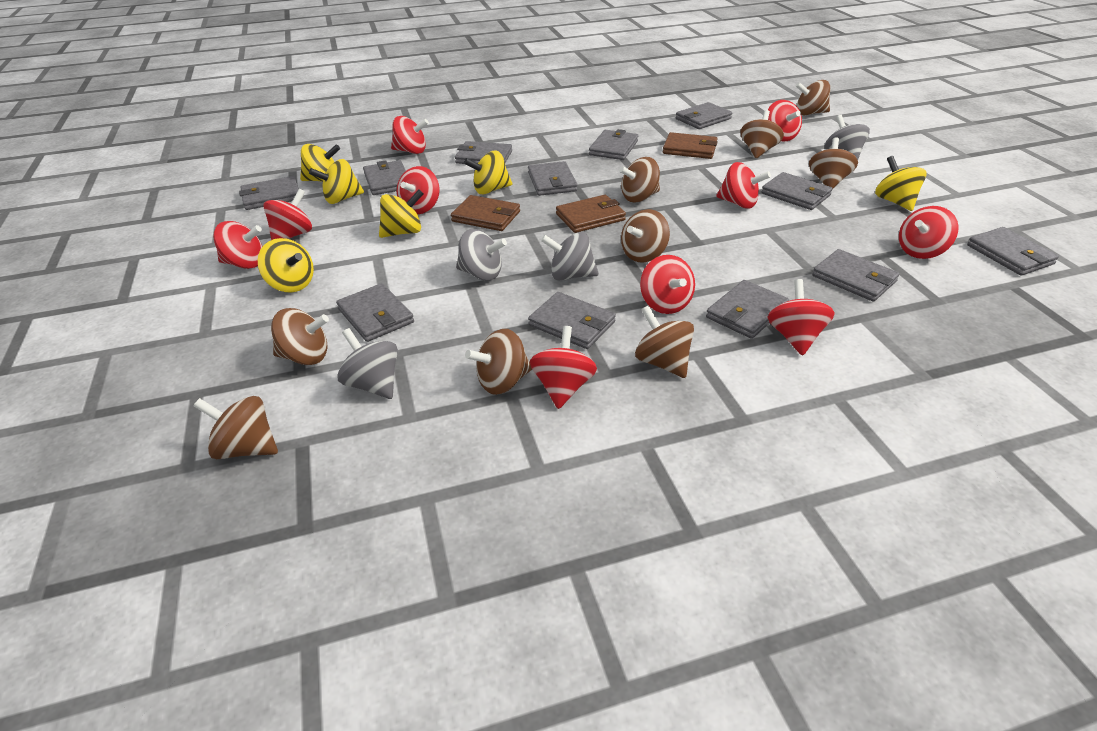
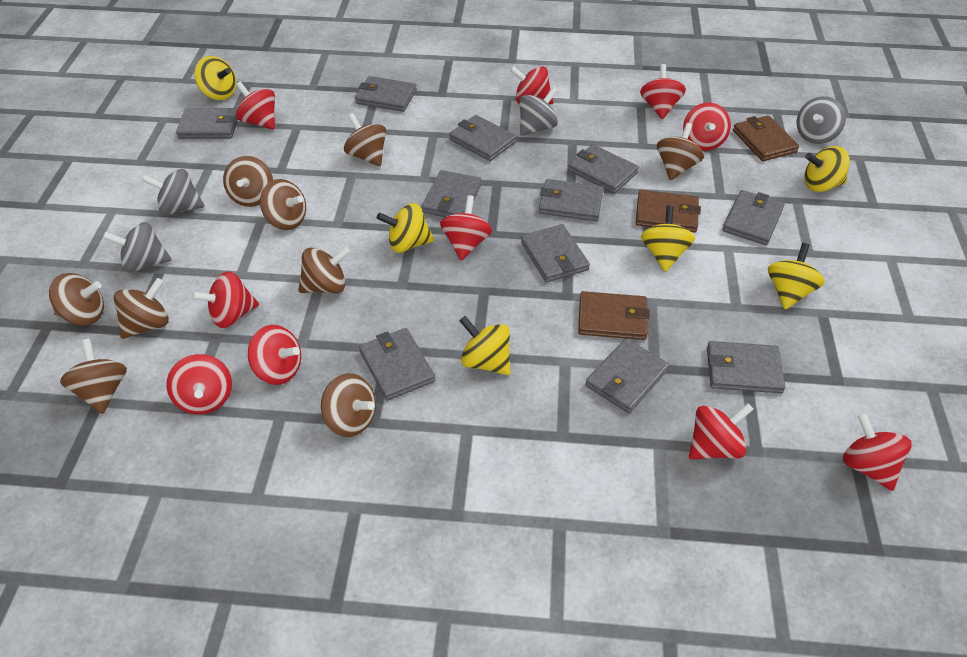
grey wallet: [239,176,299,210] [336,283,414,342] [363,160,406,195] [455,141,512,164] [528,161,577,196] [528,292,616,349] [589,129,638,160] [676,102,732,129] [706,280,789,339] [761,172,833,210] [812,249,899,302] [967,227,1059,276] = 12 -> [176,108,238,139] [355,76,417,112] [359,328,435,401] [422,170,482,217] [449,115,517,161] [521,224,590,282] [539,179,604,221] [568,144,639,194] [585,338,669,413] [707,341,785,393] [722,190,784,245] = 11

